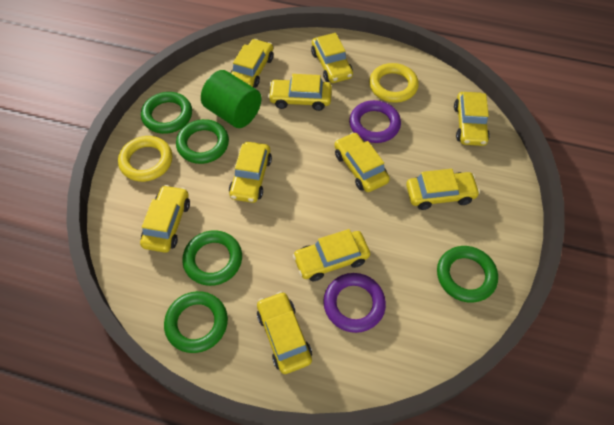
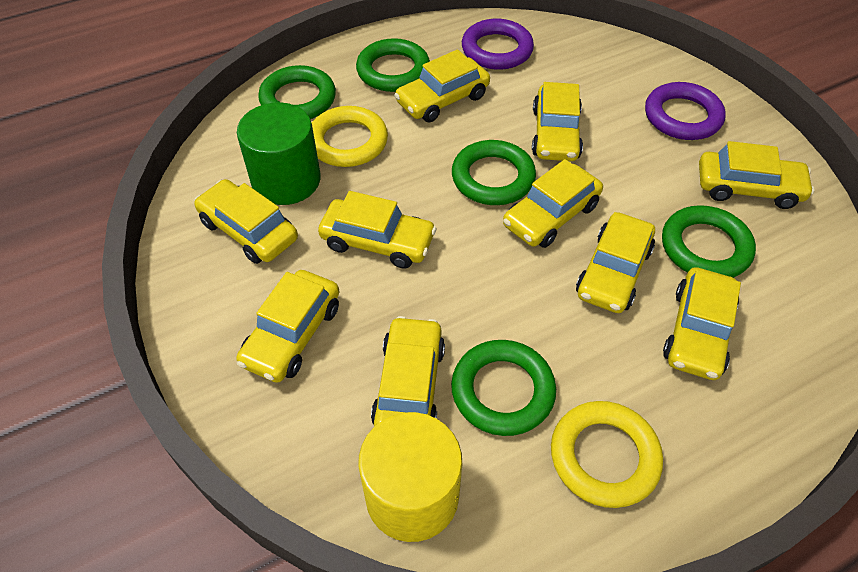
yellow cylinder: none = 0 -> [358,412,462,542] = 1

